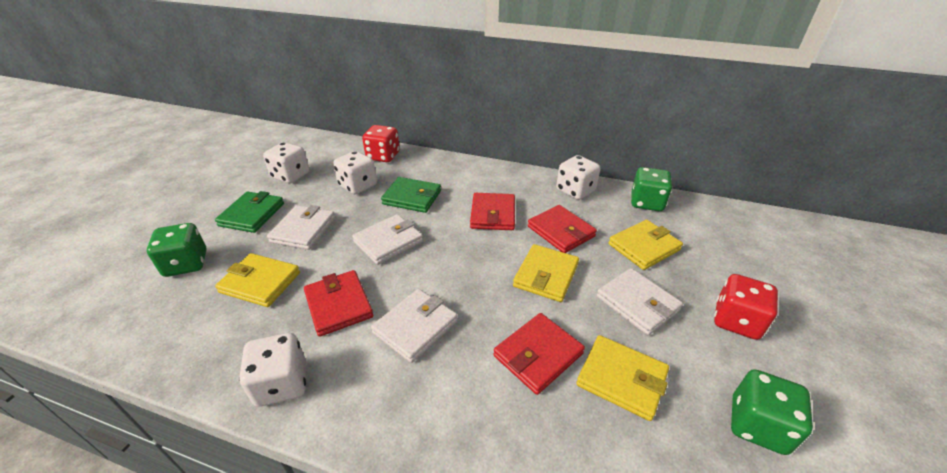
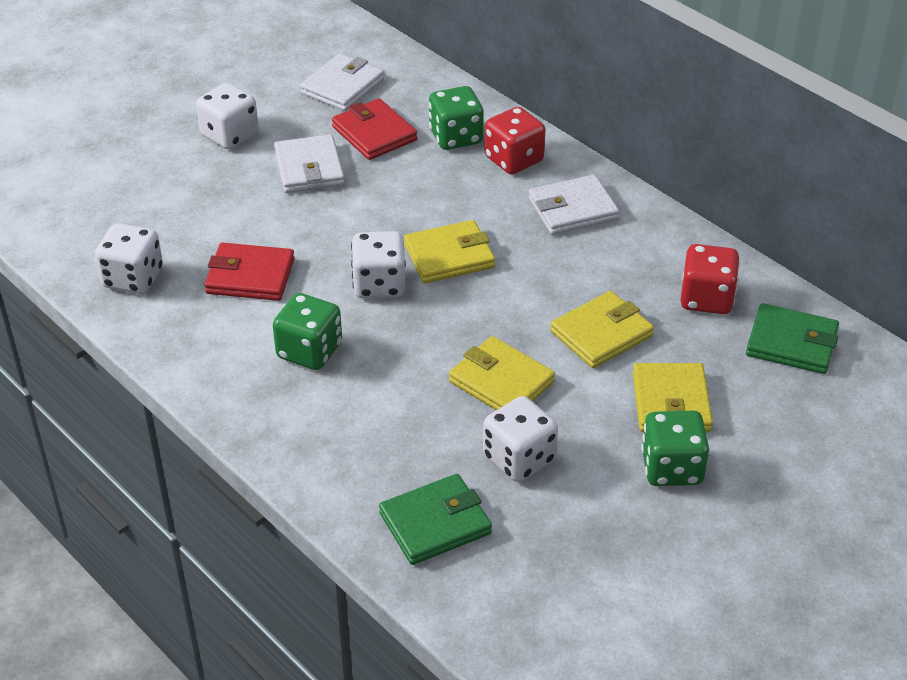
red wallet: [304,270,373,337] [470,193,515,230] [493,313,585,395] [528,205,597,253] = 4 -> [205,243,295,301] [332,98,417,160] = 2
white wallet: [267,205,335,250] [352,214,423,265] [371,289,458,363] [597,268,683,335] = 4 -> [274,134,345,193] [300,54,384,111] [529,175,619,235] = 3

